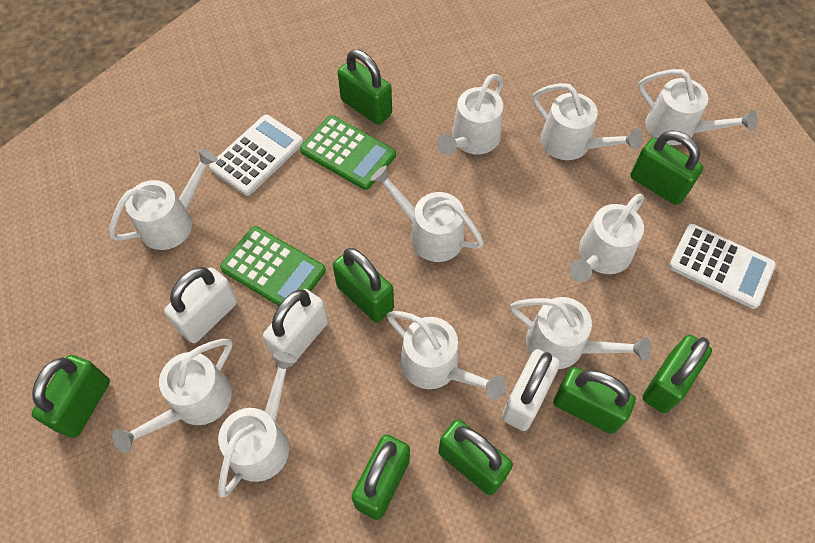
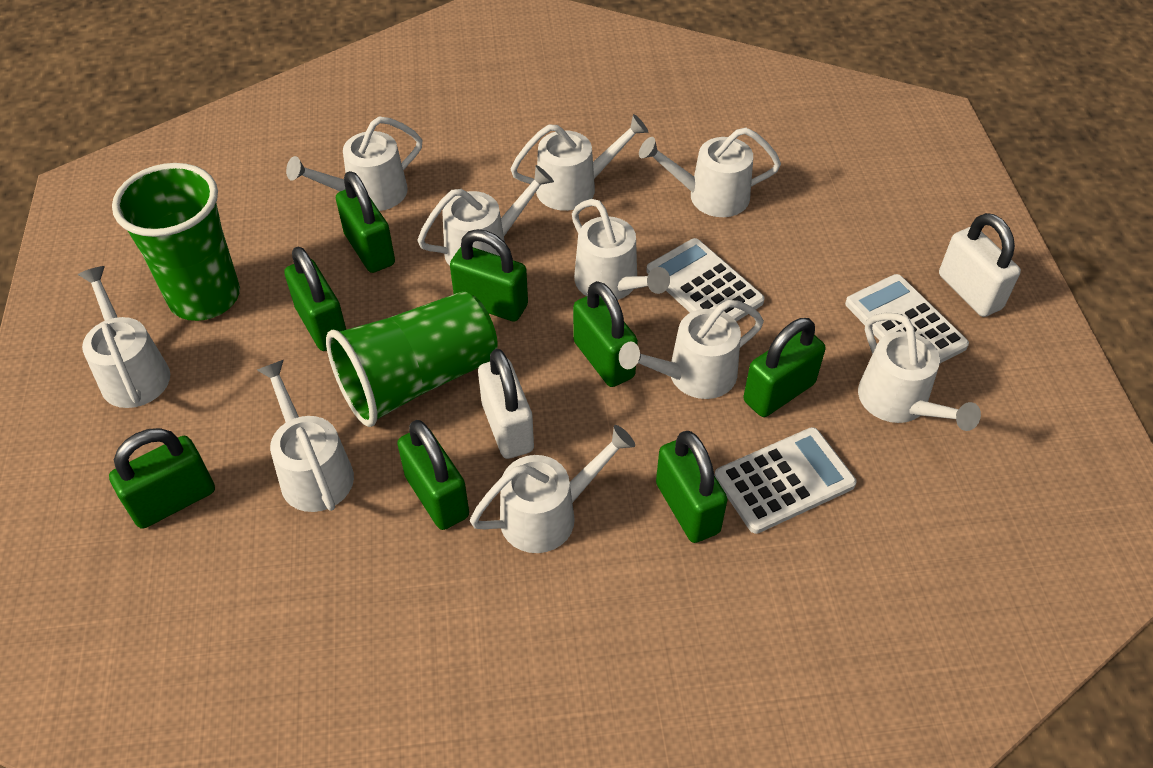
green calculator: [220,226,326,306] [300,115,396,190] = 2 -> none = 0
green cup: none = 0 -> [112,163,240,321] [326,291,498,427] = 2
white calculator: [209,115,304,196] [669,224,776,309] = 2 -> [646,238,765,321] [714,427,857,534] [845,274,969,363] = 3
white padlock: [164,267,237,343] [263,289,328,367] [502,349,560,431] = 3 -> [478,349,534,459] [939,213,1021,317] = 2

